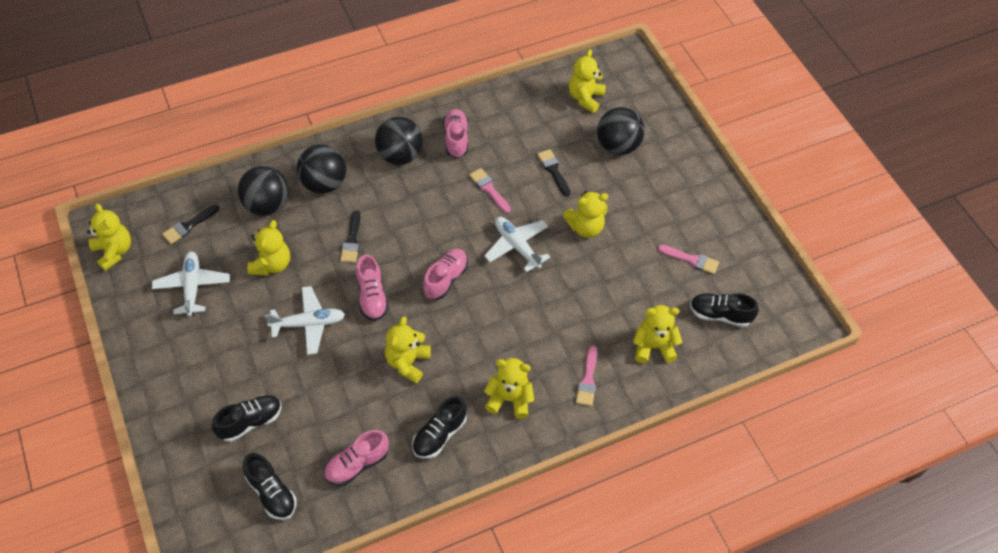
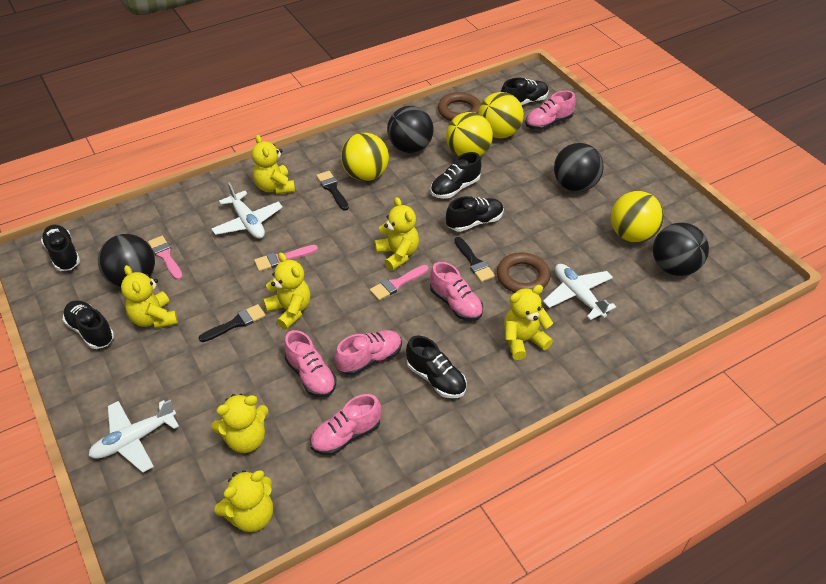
black shoe: [212,395,282,442] [243,453,297,520] [412,396,467,459] [690,293,759,327] = 4 -> [41,225,80,271] [63,300,114,349] [406,335,467,398] [431,152,481,199] [446,196,504,232] [501,78,549,105] = 6
brown ring: none = 0 -> [438,92,481,121] [497,253,550,293] = 2
pink shoe: [324,430,389,486] [356,255,389,321] [423,249,468,300] [443,109,468,158] = 4 -> [284,330,336,398] [310,394,381,455] [335,330,402,375] [430,262,483,321] [525,90,576,130] = 5
yellow ball: none = 0 -> [341,133,389,181] [446,112,493,157] [478,92,524,139] [611,191,664,243] = 4

